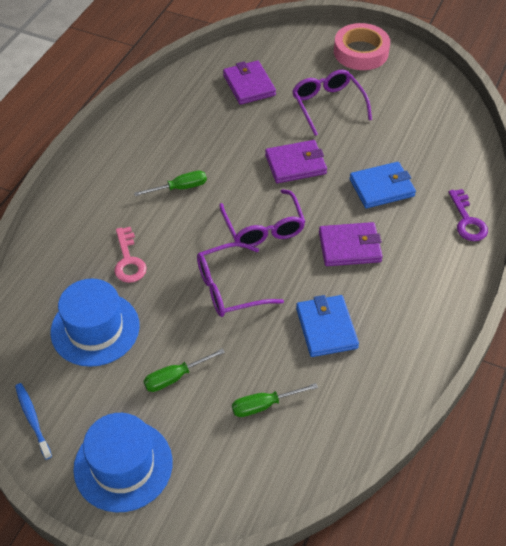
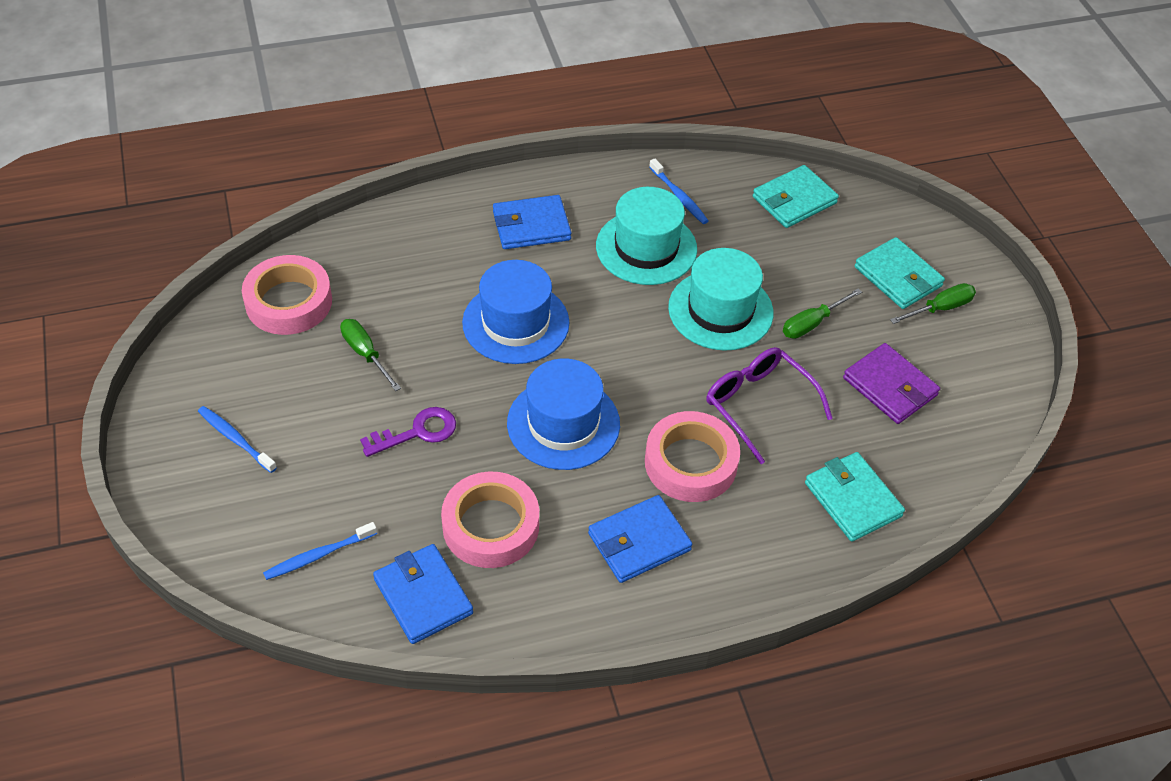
blue toothbrush: [15,383,52,460] = 1 -> [198,406,277,473] [263,522,377,580] [649,158,708,224] = 3
blue wallet: [296,295,359,357] [349,162,416,208] = 2 -> [373,544,473,644] [493,195,571,249] [588,495,692,583] = 3
pink key: [114,227,147,283] = 1 -> none = 0
pink tape: [334,23,390,70] = 1 -> [242,255,332,335] [441,472,539,568] [645,411,740,502] = 3
purple glasses: [197,242,284,317] [219,189,305,248] [292,70,372,136] = 3 -> [706,347,833,464] = 1
purple wallet: [223,61,276,105] [265,140,327,183] [319,222,383,266] = 3 -> [843,343,940,424] = 1
turquoise hat: none = 0 -> [596,187,697,285] [668,248,773,351] = 2
turquoise wallet: none = 0 -> [753,165,839,228] [805,452,905,542] [855,237,945,309] = 3

